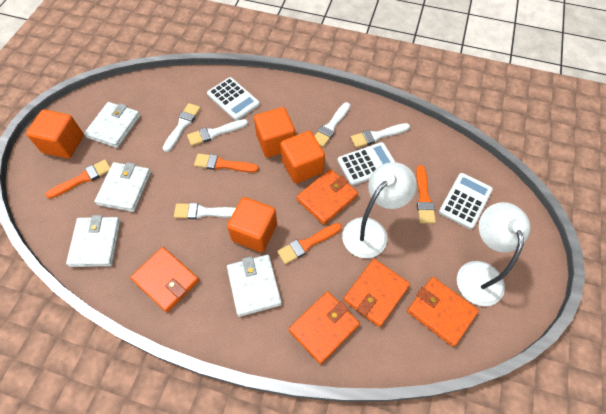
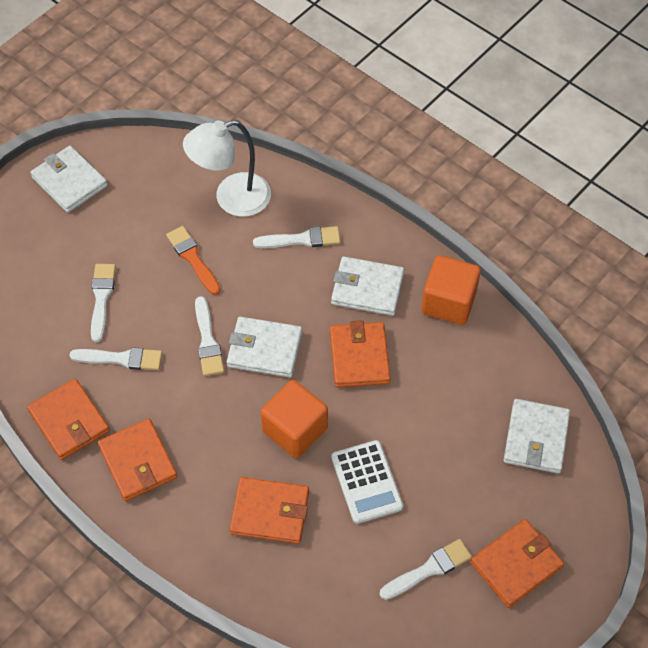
orange brush: [46,159,110,199] [194,153,259,173] [277,223,342,264] [416,165,436,224] = 4 -> [166,226,220,295] = 1
orange cube: [26,109,84,158] [227,197,277,252] [254,107,295,158] [280,131,325,183] = 4 -> [261,380,328,458] [422,255,481,325] = 2
white calculator: [207,77,260,121] [337,142,395,186] [439,173,493,229] = 3 -> [331,440,403,524] = 1
white lamp: [342,162,417,258] [457,202,531,306] = 2 -> [183,120,271,217] = 1

